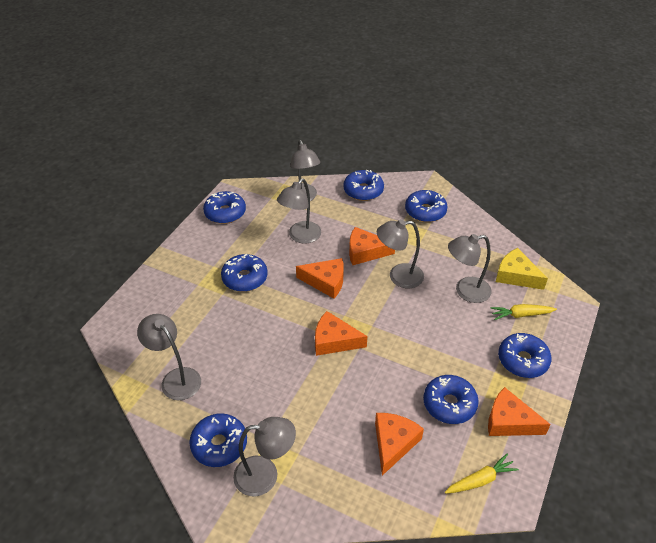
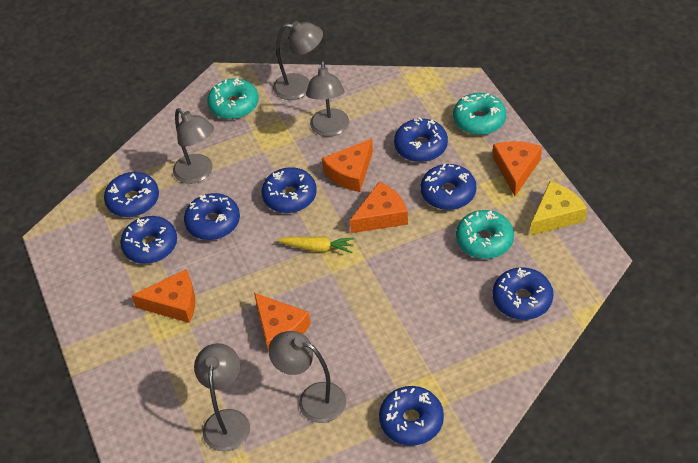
blue donut: [189,413,247,467] [203,191,246,224] [221,254,268,292] [343,170,384,201] [405,190,448,222] [423,375,479,424] [498,333,552,378] = 7 -> [104,172,159,217] [120,216,177,264] [184,193,240,240] [262,167,317,213] [379,386,444,446] [394,117,448,162] [421,164,476,210] [492,267,553,320] = 8
grey lamp: [137,314,201,400] [233,417,296,496] [277,179,321,243] [290,140,320,201] [377,219,424,288] [448,234,491,303] = 6 -> [173,108,214,184] [194,343,250,452] [268,331,346,423] [273,21,323,100] [306,61,349,137] = 5
turquoise donut: none = 0 -> [207,78,259,119] [453,93,506,135] [456,210,514,259] = 3
yellow carrot: [445,454,519,494] [490,304,557,320] = 2 -> [277,237,354,253] = 1

